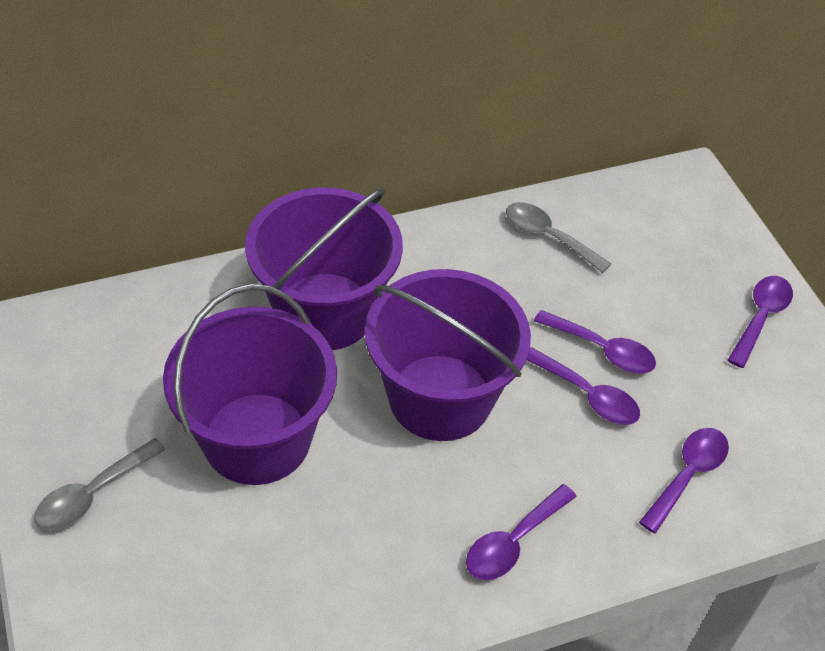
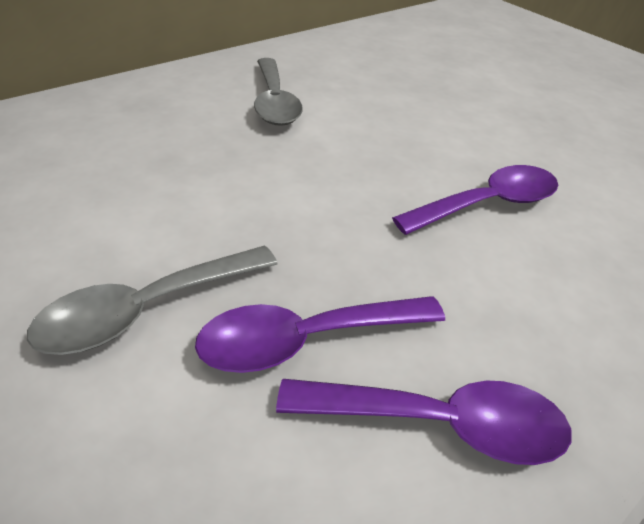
purple bucket: [163,284,337,485] [245,187,403,350] [365,269,531,441] = 3 -> none = 0
purple spoon: [466,484,577,580] [527,347,640,425] [534,310,656,374] [639,428,729,534] [728,276,793,368] = 5 -> [195,296,445,373] [276,379,572,465] [392,165,558,235] = 3

